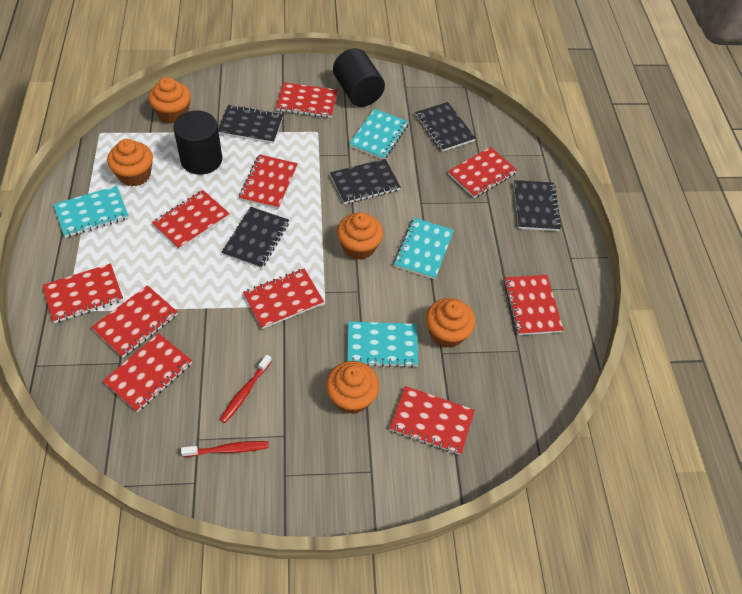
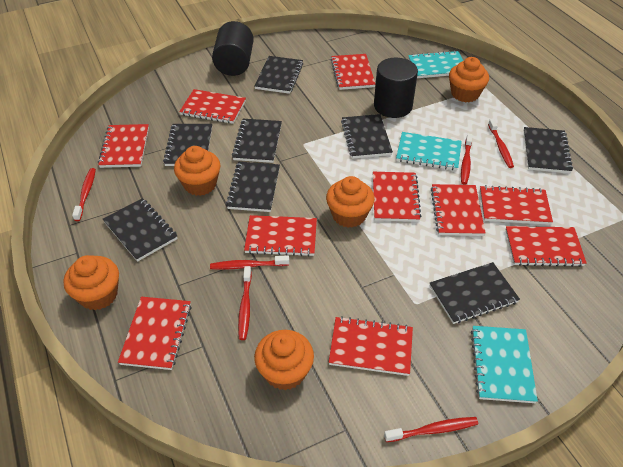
black notebook: [218,105,284,144] [221,207,289,269] [330,159,401,204] [415,102,476,152] [514,180,561,231] = 5 -> [103,198,178,262] [163,124,212,166] [226,162,280,212] [232,119,282,163] [255,56,303,94] [341,114,393,159] [429,262,520,324] [524,127,573,173] = 8
red toothbrush: [181,441,269,457] [220,355,272,423] = 2 -> [72,168,96,221] [210,255,289,270] [238,266,252,340] [384,417,478,442] [461,134,473,185] [488,119,514,168] = 6
turquoise notebook: [53,186,129,238] [347,322,418,368] [349,109,408,159] [394,218,454,279] = 4 -> [396,132,462,170] [408,50,463,78] [471,326,538,403] = 3

